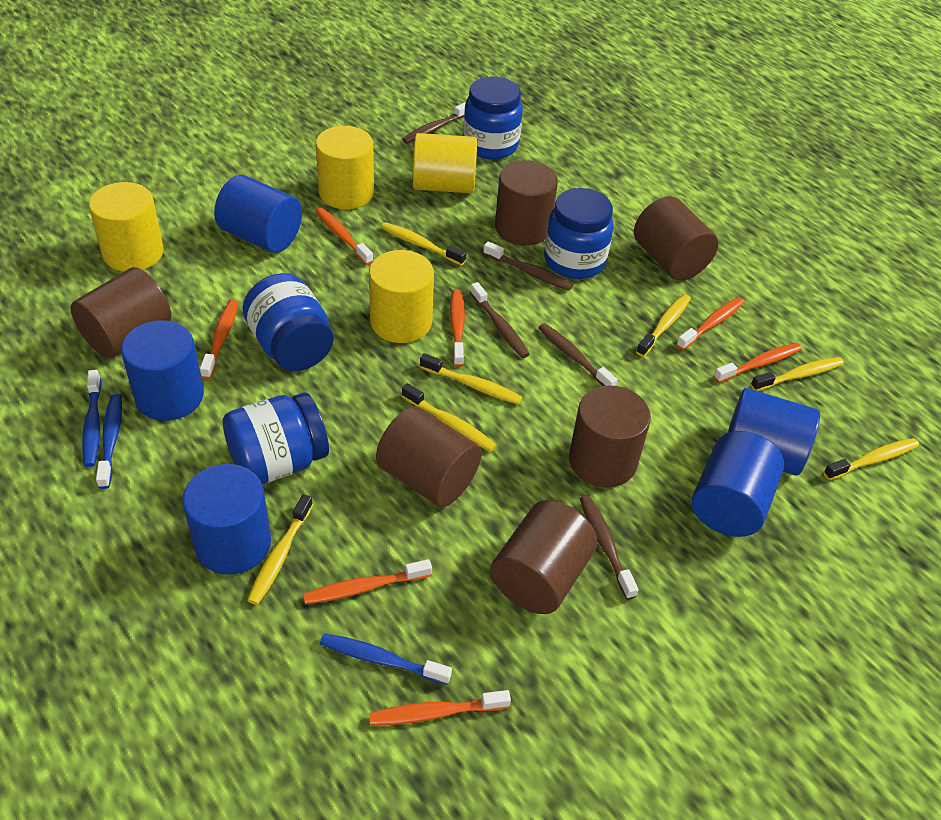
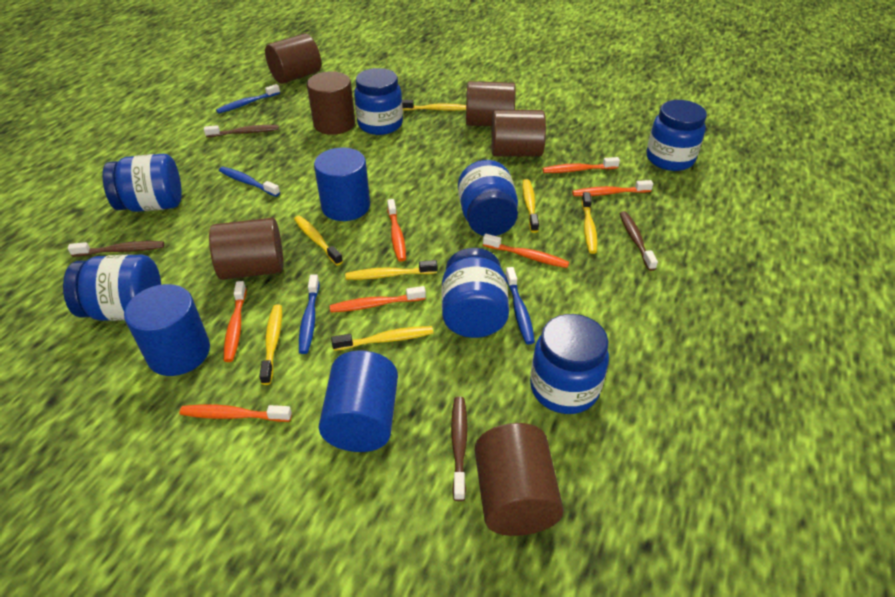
blue cylinder: [121,320,204,421] [183,464,271,575] [214,175,302,253] [692,431,785,537] [728,388,820,476] = 5 -> [124,284,210,376] [314,148,370,221] [318,350,398,452] = 3
blue jar: [223,393,329,484] [243,273,334,371] [463,77,523,159] [544,188,613,279] = 4 -> [63,254,161,321] [103,154,182,212] [354,68,403,135] [442,248,509,338] [458,160,518,236] [530,314,609,414] [646,100,707,171] = 7
blue toothbrush: [82,370,101,467] [96,394,122,489] [320,633,452,685] = 3 -> [216,84,280,113] [219,167,280,197] [299,274,319,354] [505,267,535,345] = 4
brown toothbrush: [402,102,466,144] [470,282,529,358] [483,241,573,291] [538,323,618,386] [579,495,639,600] = 5 -> [68,241,164,257] [204,125,279,137] [451,397,468,501] [619,211,658,271] = 4
yellow cylinder: [89,182,164,272] [316,126,374,209] [369,250,434,343] [413,133,477,193] = 4 -> none = 0

